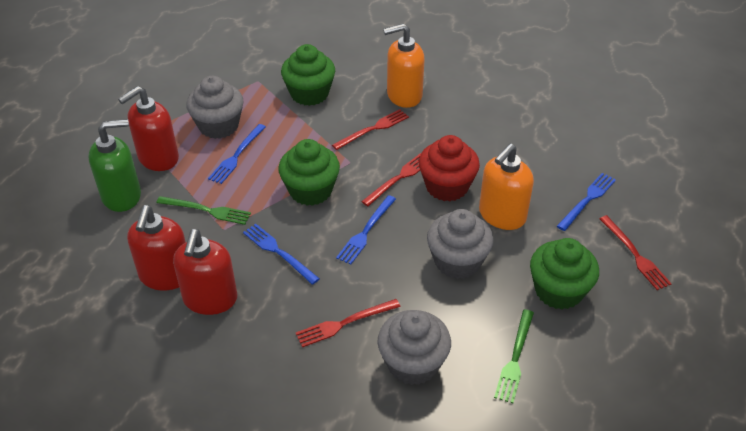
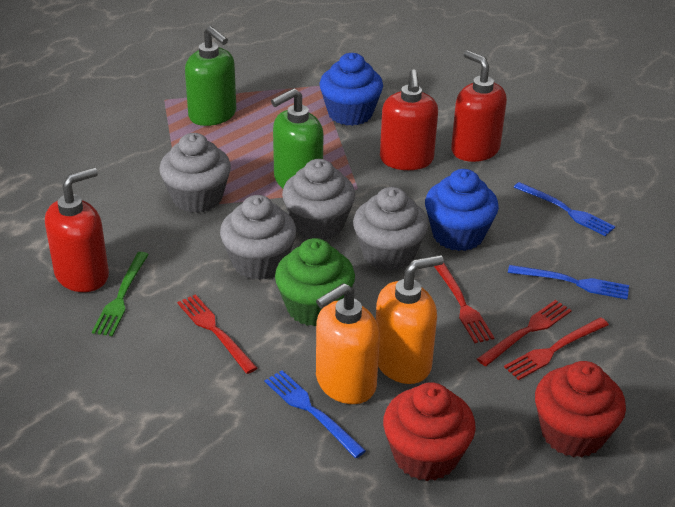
blue cupcake: none = 0 -> [320,53,383,126] [425,169,499,251] = 2
blue fork: [208,124,266,184] [243,224,320,285] [336,195,396,265] [557,173,616,231] = 4 -> [264,370,366,458] [508,265,629,299] [514,182,615,236] = 3
green cupcake: [279,139,340,206] [281,44,335,106] [530,238,599,309] = 3 -> [275,238,355,326] = 1
green fork: [156,196,251,225] [494,309,534,403] = 2 -> [92,252,149,336] = 1
green soap dispenser: [89,119,141,212] = 1 -> [185,26,236,126] [271,88,323,188] = 2
grey cupcake: [186,76,244,139] [377,310,451,385] [427,209,494,279] = 3 -> [159,133,231,213] [220,195,296,280] [282,159,355,240] [353,187,429,271] = 4
red cupcake: [419,135,480,202] = 1 -> [383,382,476,481] [535,361,626,458] = 2

